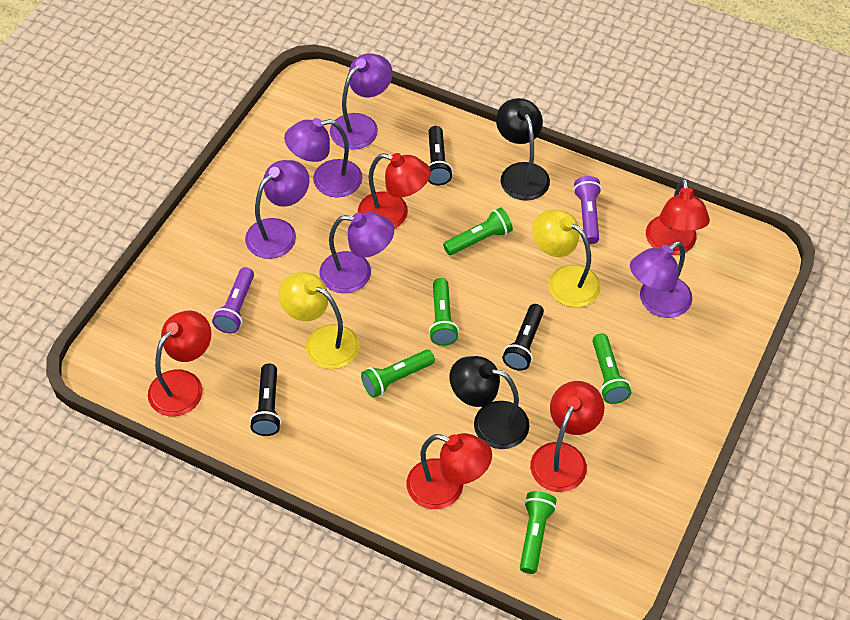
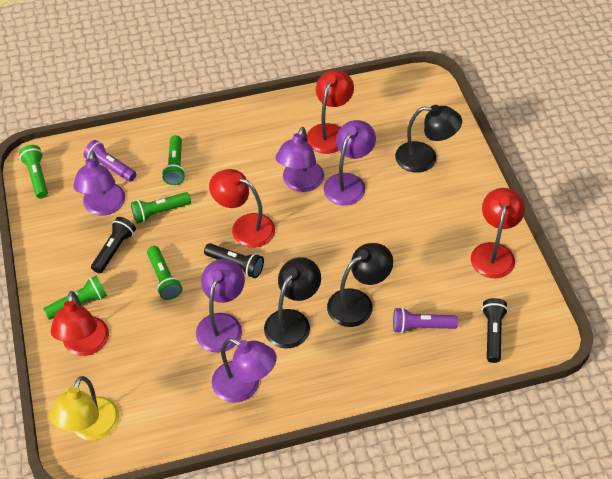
black lamp: [450,356,530,449] [496,98,550,201] = 2 -> [264,257,321,349] [327,243,393,327] [395,105,462,173] = 3
red lamp: [148,311,211,416] [358,153,431,229] [407,433,492,509] [530,381,604,492] [646,178,710,255] = 5 -> [51,291,109,356] [209,169,275,248] [307,70,354,154] [471,188,525,279] = 4
yellow lamp: [278,272,360,369] [532,210,601,307] = 2 -> [49,376,120,441] = 1

